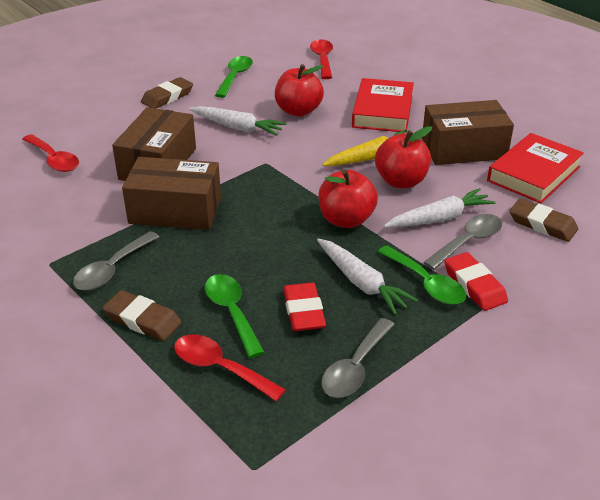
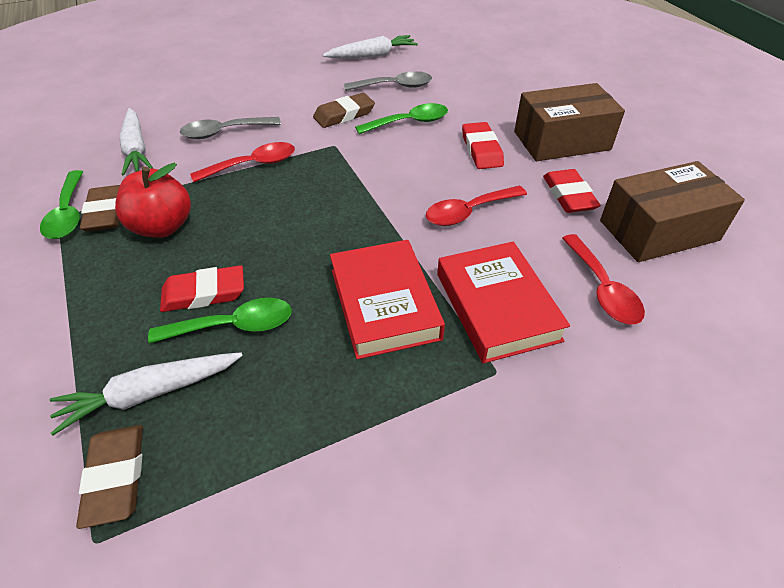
brown box: [112,107,196,181] [122,157,221,230] [422,100,514,165] = 3 -> [514,83,625,161] [600,161,745,262] = 2
grey spoon: [73,231,160,290] [321,318,395,398] [423,214,502,270] = 3 -> [180,117,281,139] [344,71,432,91] = 2
red apple: [275,64,324,116] [318,169,378,228] [375,126,432,188] = 3 -> [115,163,191,238] = 1
red eraser: [283,282,326,331] [444,252,508,311] = 2 -> [160,265,244,312] [462,122,504,169] [543,169,601,213] = 3
yellow carrot: [322,129,407,166] = 1 -> none = 0

